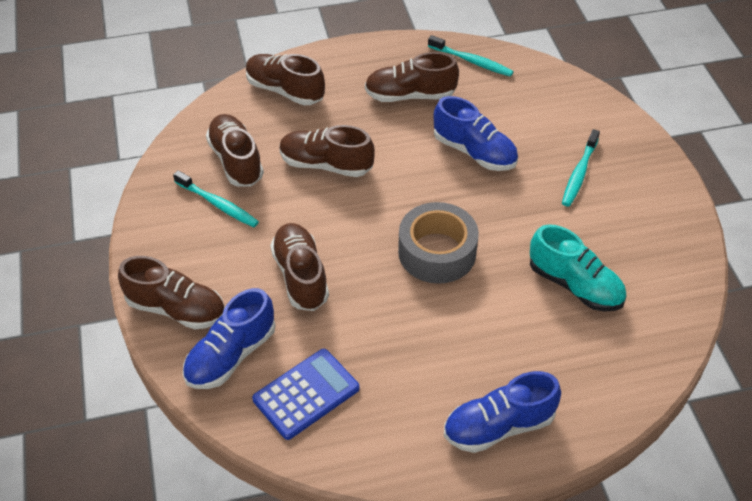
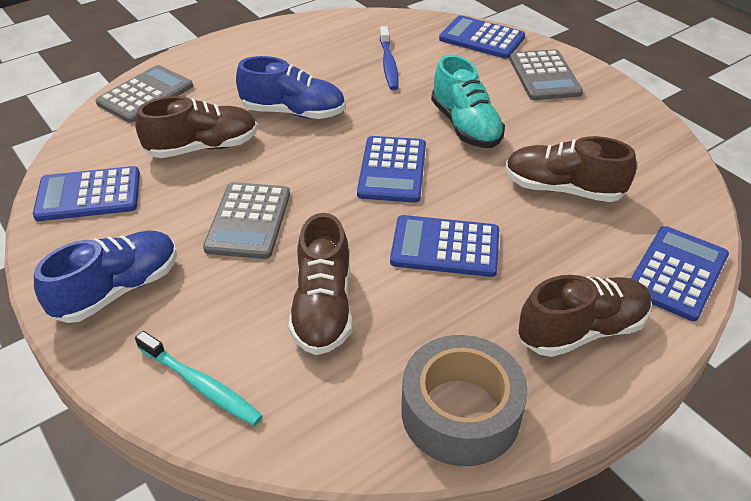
blue calculator: [252,349,359,440] = 1 -> [33,166,140,221] [357,136,426,203] [390,215,499,277] [439,15,525,58] [631,226,729,321] = 5
blue shoe: [183,288,275,389] [434,96,518,171] [444,371,561,453] = 3 -> [34,230,177,323] [236,56,345,119] = 2
blue toothbrush: none = 0 -> [380,26,399,90] = 1
brown shoe: [118,256,225,329] [206,114,264,187] [246,54,325,105] [270,223,329,311] [280,125,375,177] [365,52,459,102] = 6 -> [135,96,258,158] [288,213,352,355] [506,136,637,202] [518,275,652,357] = 4
grey calculator: none = 0 -> [96,65,193,123] [203,182,290,259] [509,49,583,100] = 3
turquoise toothbrush: [173,170,259,227] [428,35,514,77] [562,129,600,207] = 3 -> [135,331,263,426] = 1

